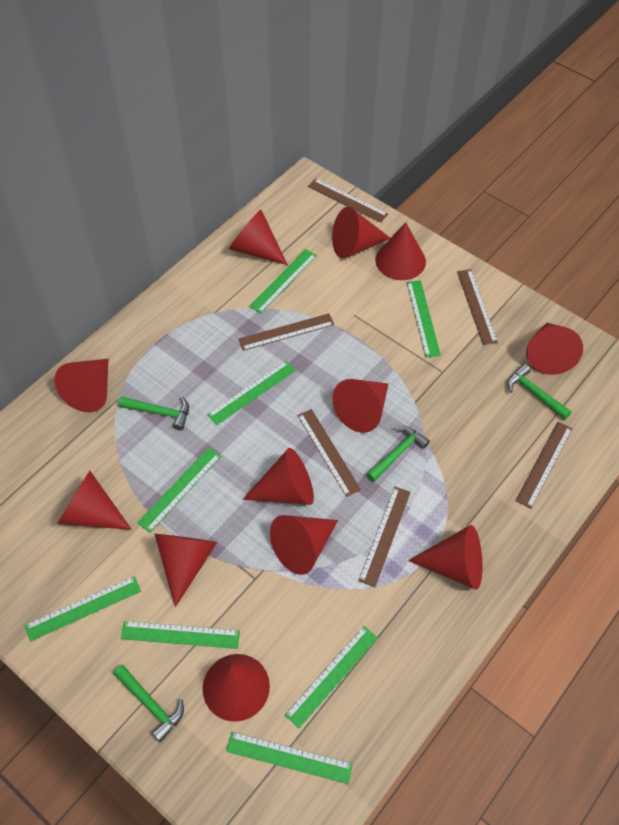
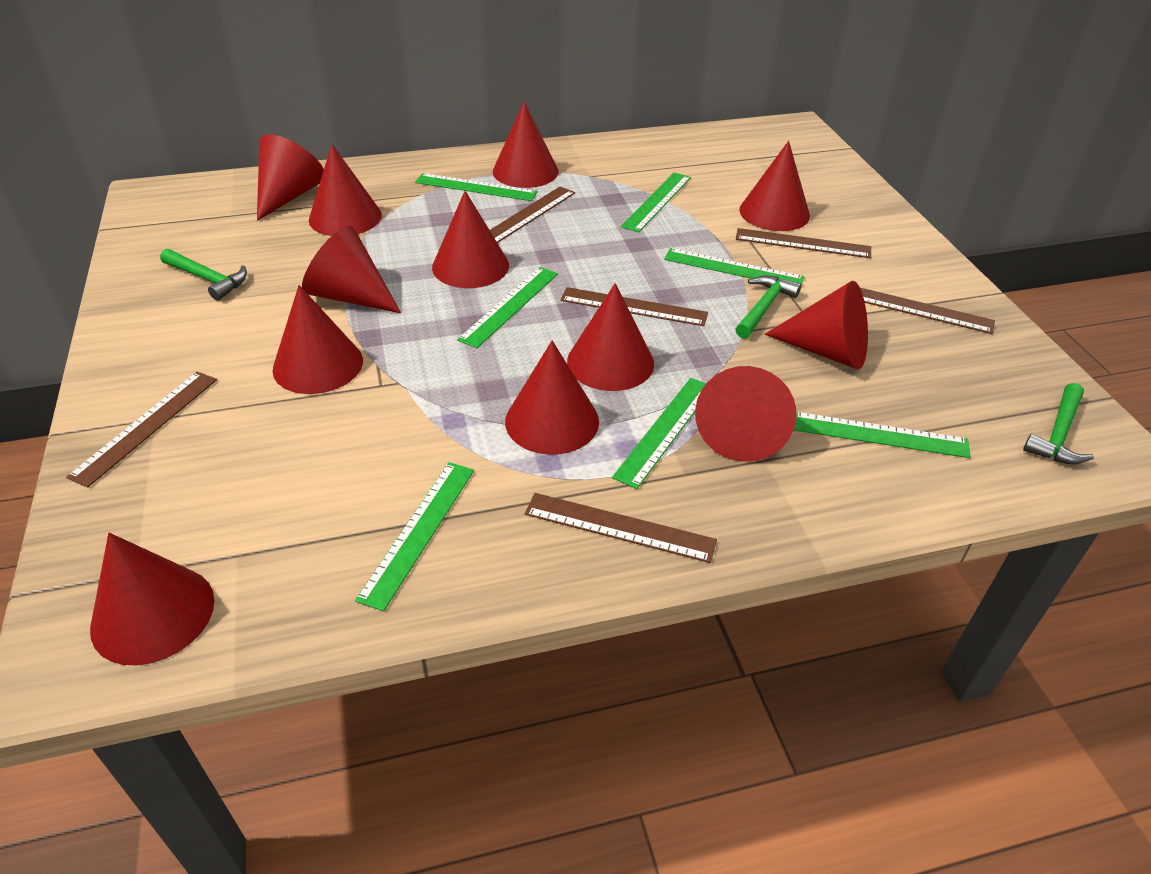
green hammer: [113,665,184,743] [119,397,189,431] [366,426,430,482] [507,364,572,420] = 4 -> [160,249,247,301] [736,276,801,339] [1023,383,1094,464] = 3
green ruler: [24,576,141,642] [121,621,240,649] [137,447,221,533] [207,361,296,425] [226,732,353,784] [249,249,317,314] [285,626,378,728] [406,280,441,357] = 8 -> [355,462,474,611] [415,173,537,201] [457,267,558,348] [612,378,706,489] [621,172,691,232] [664,248,804,286] [794,412,971,458] = 7

